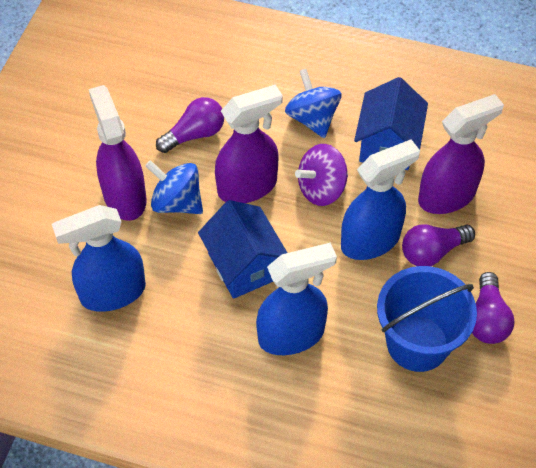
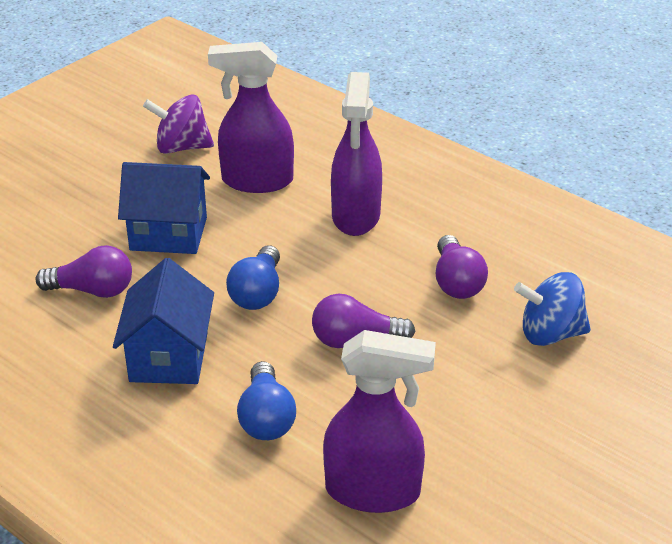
blue bucket: [377,266,477,372] = 1 -> none = 0
blue light bulb: none = 0 -> [226,245,280,310] [237,361,296,440] = 2
blue spinning top: [145,160,203,214] [285,68,342,138] = 2 -> [514,272,591,346] = 1
blue spray bottle: [52,205,146,312] [256,243,337,355] [341,140,420,260] = 3 -> none = 0

